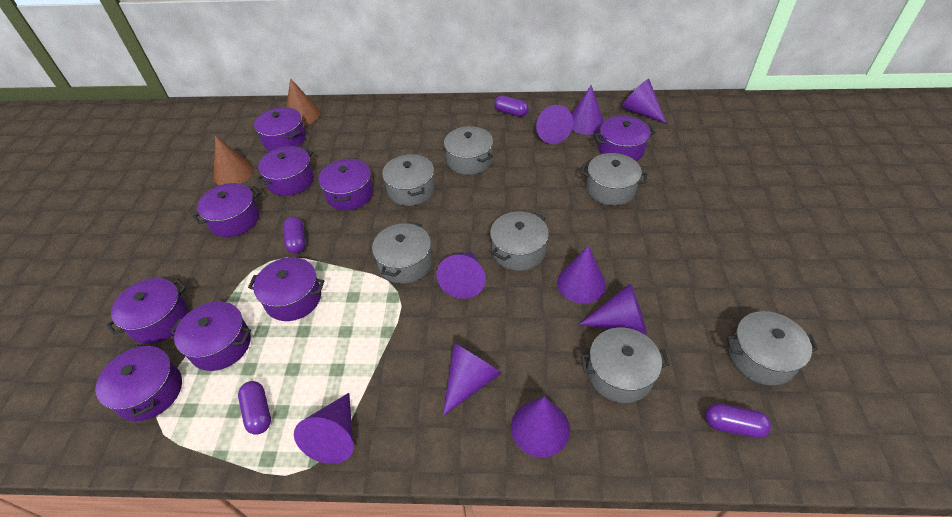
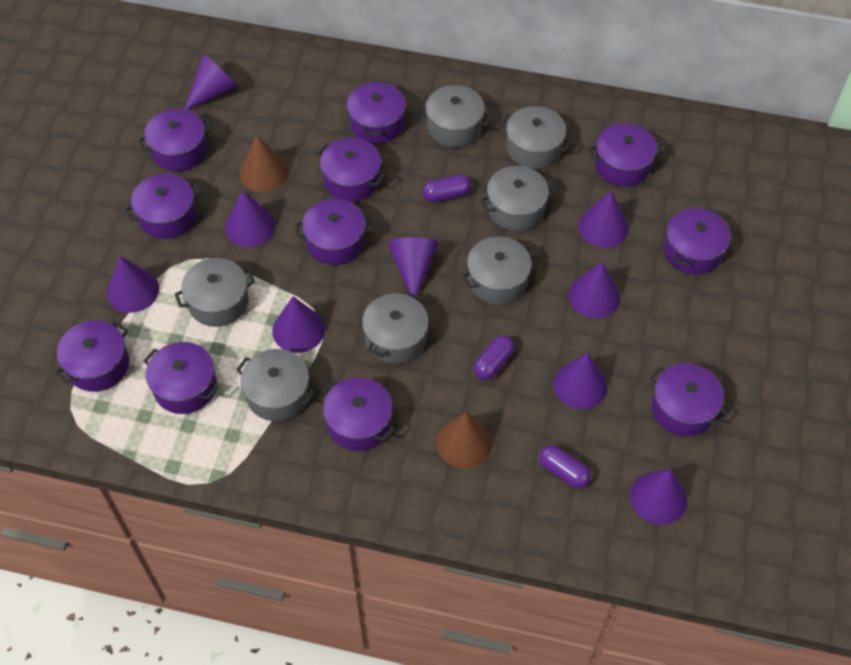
purple capsule: [238,381,271,435] [283,217,306,254] [494,95,529,117] [705,403,771,438] = 4 -> [423,174,471,203] [474,335,515,380] [539,445,591,488] = 3
purple pot: [96,344,182,421] [106,278,188,344] [170,301,251,371] [193,183,260,237] [248,257,325,321] [254,107,306,151] [256,146,314,196] [318,158,374,210] [594,116,655,161] = 9 -> [55,320,129,392] [125,174,201,239] [138,108,213,171] [143,342,219,414] [295,199,373,265] [317,138,385,202] [322,377,395,451] [347,80,406,144] [589,123,664,186] [649,363,728,436] [664,207,731,275] = 11

